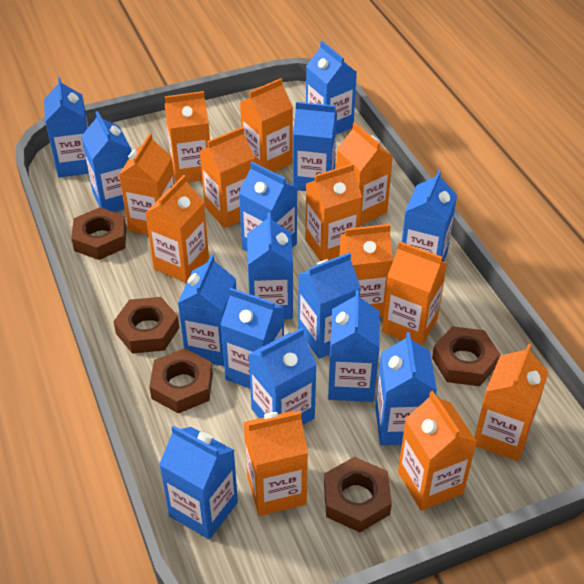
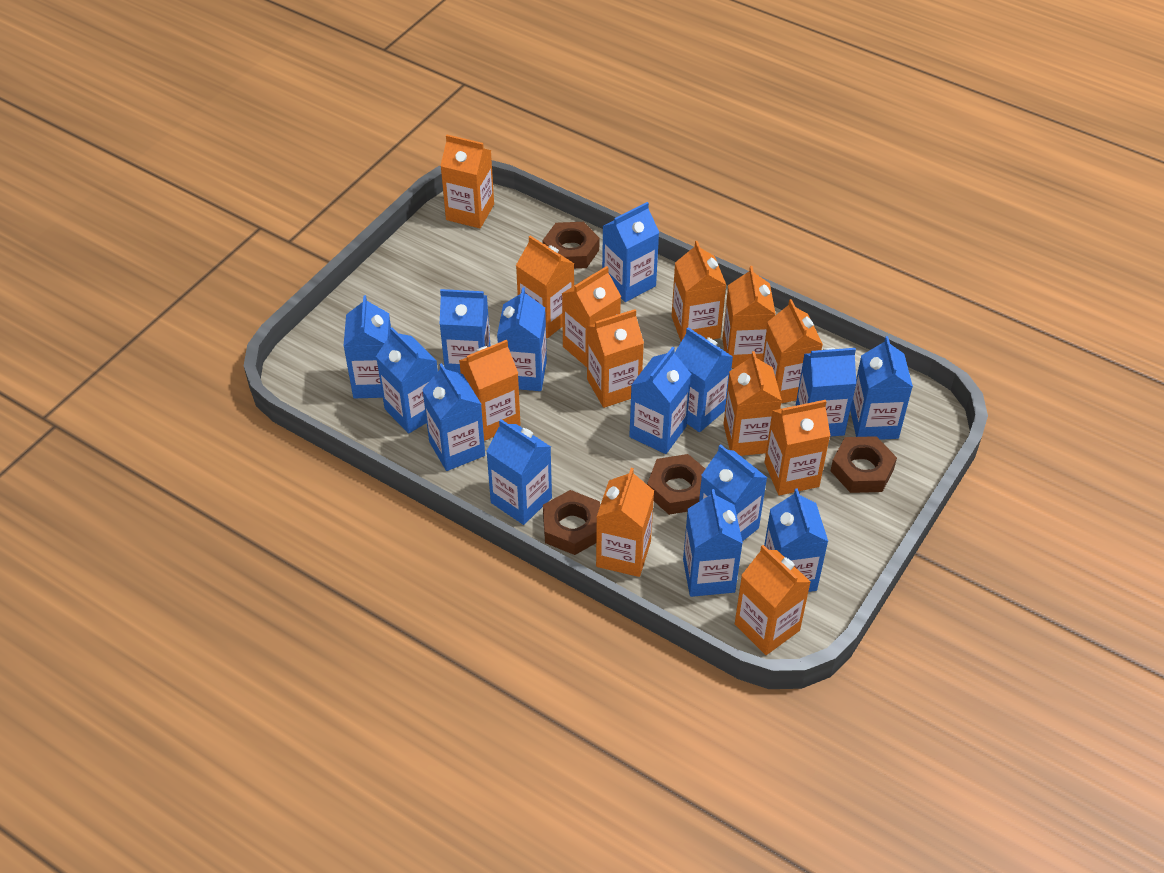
brown nut: [71,207,127,260] [113,297,179,354] [149,348,213,414] [324,457,392,532] [432,326,500,386] = 5 -> [543,222,599,269] [543,490,600,555] [647,454,705,515] [831,436,897,493] = 4

